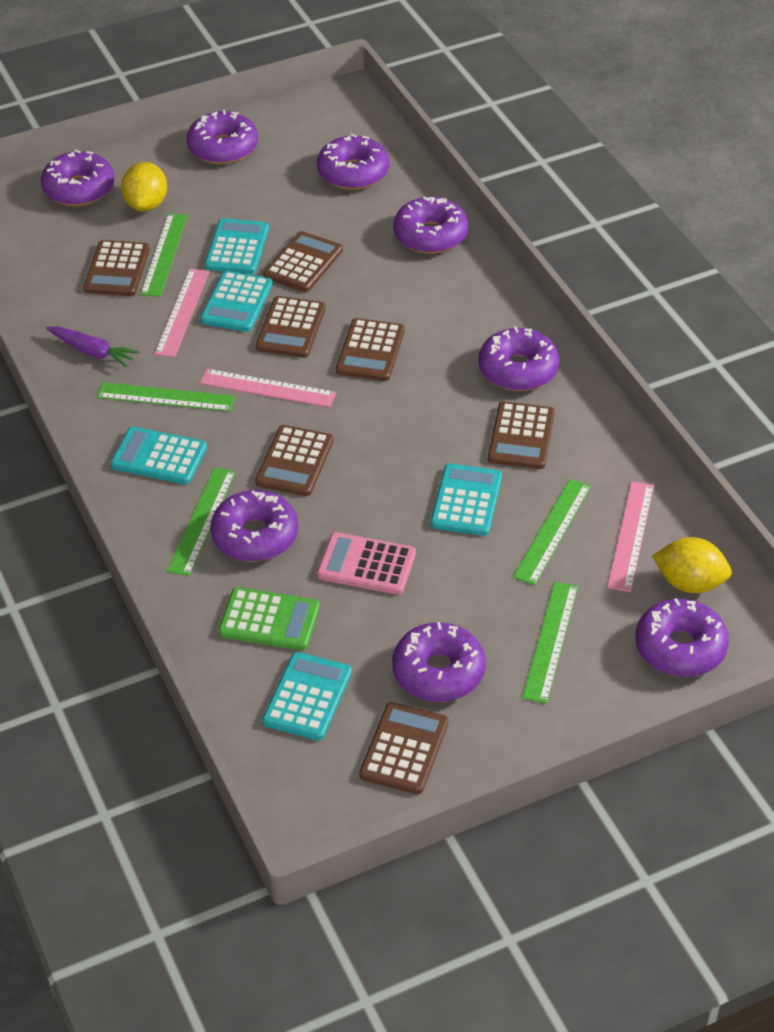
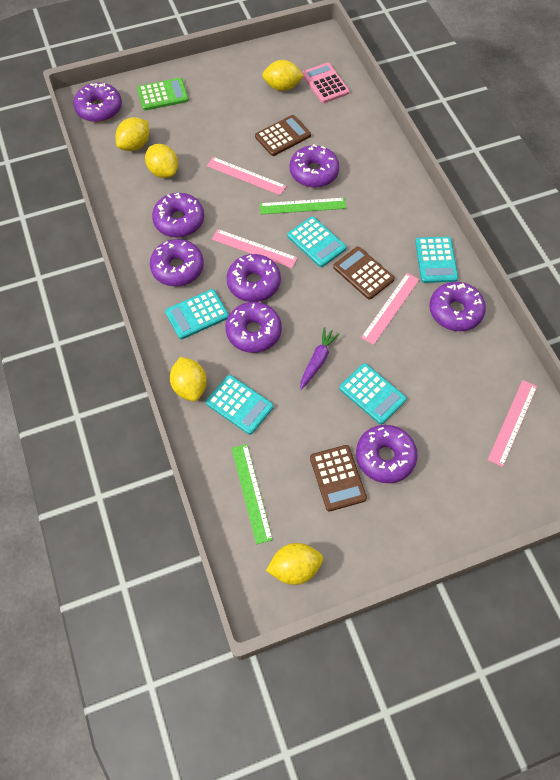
brown calculator: [84,240,150,296] [255,425,334,496] [256,296,326,358] [263,231,343,292] [336,318,405,381] [359,702,448,794] [488,401,555,469] = 7 -> [255,115,311,156] [310,445,367,511] [333,247,395,300] = 3
green ruler: [97,382,235,412] [140,213,188,297] [167,467,236,576] [513,479,591,585] [522,582,578,703] = 5 -> [232,444,273,544] [260,198,346,214] = 2
pink ruler: [154,269,209,357] [200,369,336,407] [607,481,654,592] = 3 -> [207,157,286,195] [212,229,298,268] [361,273,419,345] [488,380,537,467] = 4
yellow lemon: [121,162,167,211] [652,537,732,593] = 2 -> [116,117,149,151] [145,144,178,178] [170,357,207,401] [262,60,304,91] [266,543,323,585] = 5

